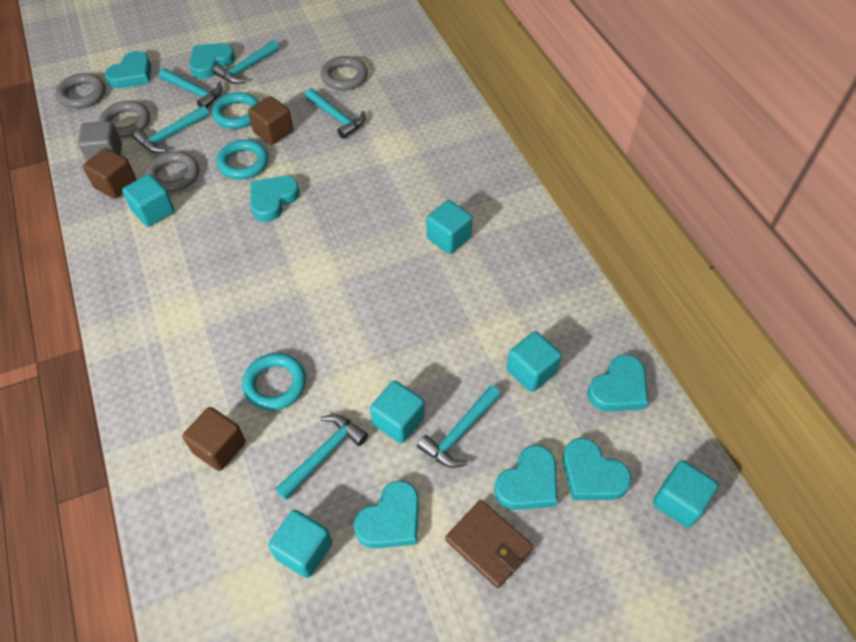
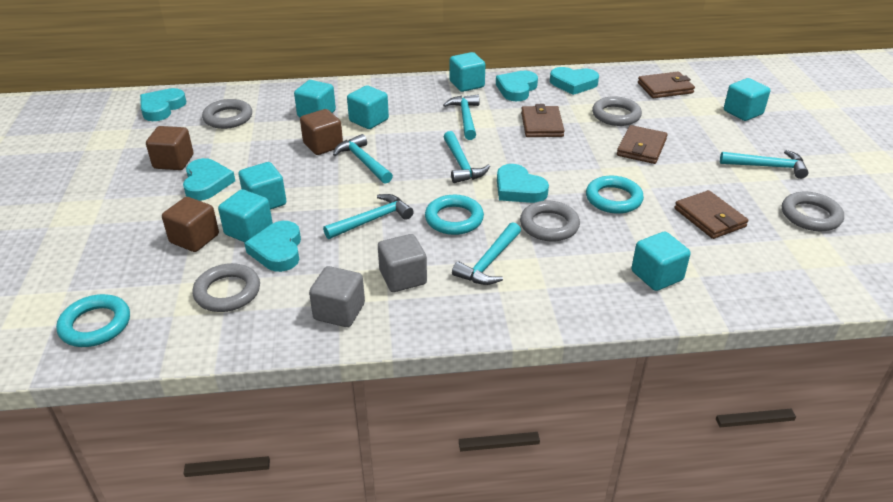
brown wallet: [445,500,534,588] = 1 -> [521,104,565,137] [617,125,668,164] [638,72,695,98] [674,190,748,239] = 4
grey cube: [78,121,122,162] = 1 -> [309,266,365,327] [378,234,427,292] = 2
grey ring: [56,73,106,109] [99,101,150,138] [146,151,199,192] [321,56,368,90] = 4 -> [192,263,260,312] [202,99,252,129] [520,201,580,241] [592,96,642,126] [782,192,844,231] = 5
turquoise cube: [122,174,174,227] [268,510,332,578] [370,381,425,444] [426,200,473,254] [506,331,562,392] [653,460,718,528] = 6 -> [218,189,273,242] [239,162,286,210] [294,80,336,117] [347,85,389,129] [450,52,485,92] [631,231,691,291] [724,78,770,121] = 7
turquoise heart: [104,51,151,89] [189,43,235,79] [250,176,300,222] [354,480,419,549] [494,445,558,510] [563,438,631,500] [587,355,648,412] = 7 -> [140,88,186,121] [183,158,235,201] [244,221,301,272] [496,71,538,101] [497,164,549,203] [550,67,599,95] = 6

